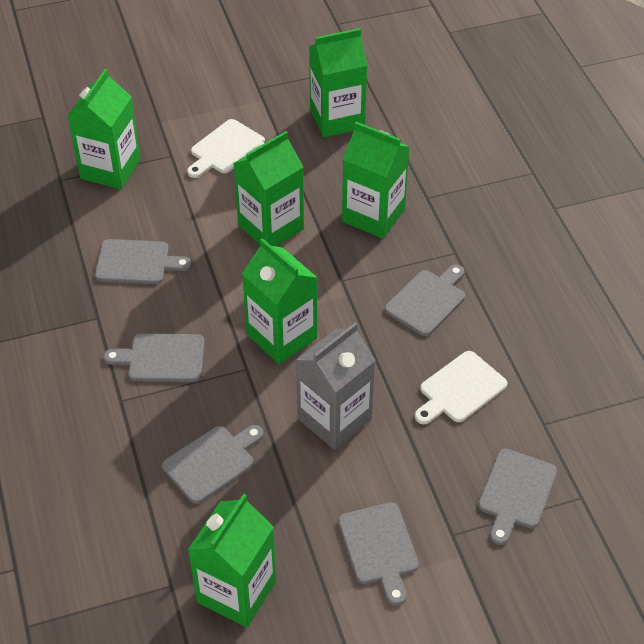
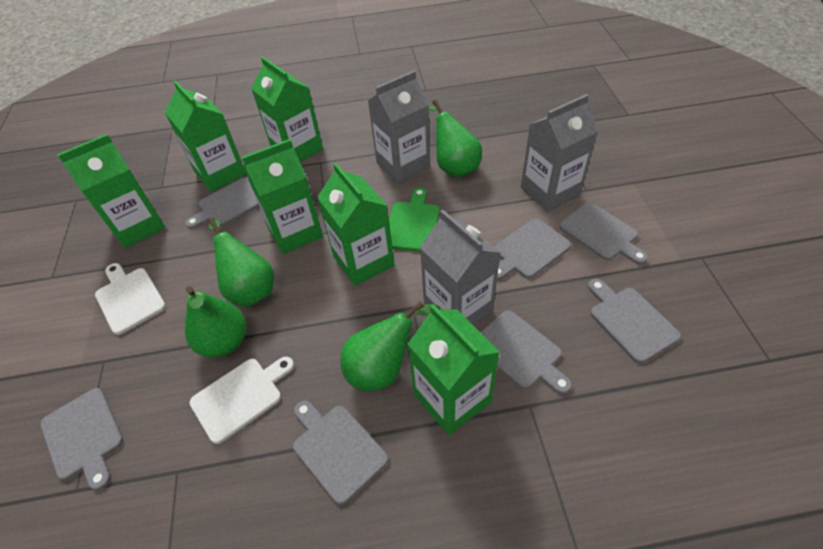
green cutting board: none = 0 -> [389,188,440,252] = 1
green pear: none = 0 -> [185,286,246,358] [208,218,274,307] [341,301,440,391] [428,100,482,178] = 4
grey carton: [296,323,376,450] = 1 -> [368,71,430,184] [420,210,500,325] [521,94,598,212] = 3
grey cutting board: [95,239,191,284] [104,334,204,382] [162,425,264,504] [338,502,419,606] [385,264,465,336] [478,449,557,545] = 6 -> [40,388,123,491] [185,177,259,229] [293,401,388,505] [480,310,572,394] [494,219,571,280] [559,202,648,265] [588,279,681,363] = 7

